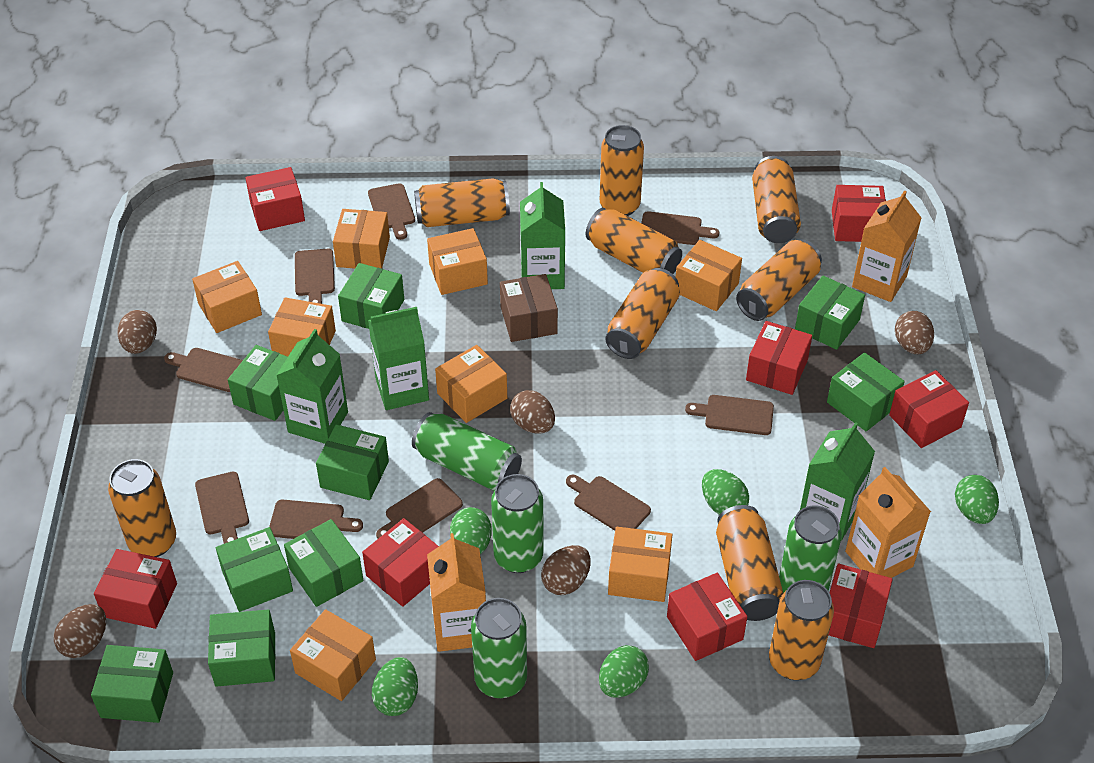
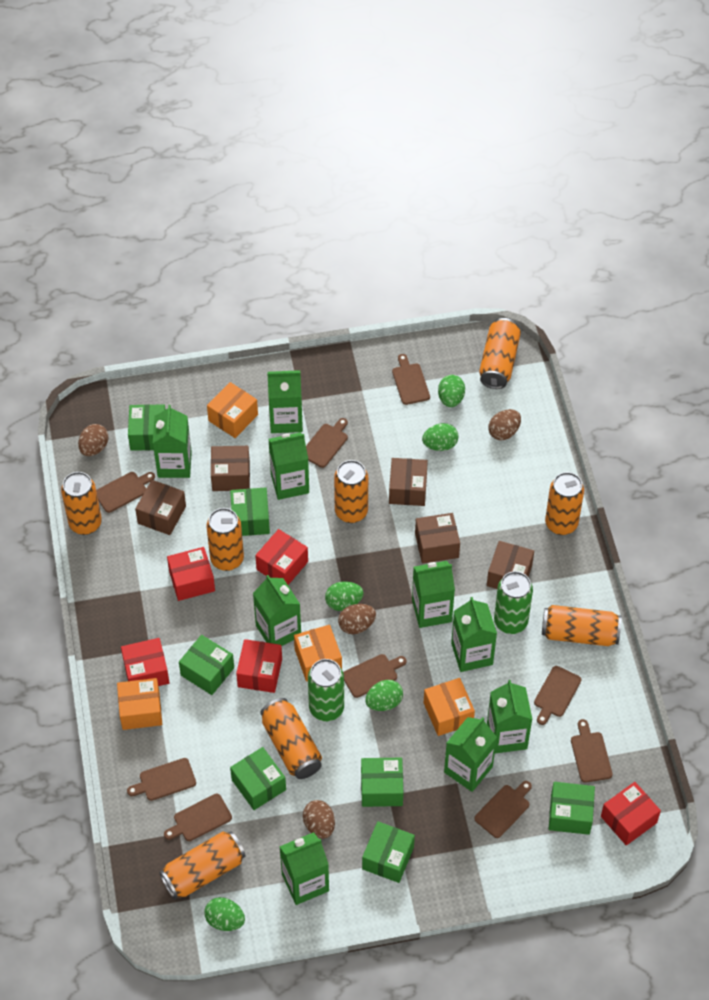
brown box: [500,274,558,342] = 1 -> [135,480,186,535] [211,446,250,491] [389,458,428,506] [415,513,460,564] [487,541,534,589] = 5
brown egg: [53,604,106,658] [118,310,157,354] [510,390,555,434] [541,545,591,595] [895,311,934,354] = 5 -> [78,424,108,456] [303,800,335,839] [338,604,376,634] [488,409,521,440] = 4
green box: [91,645,173,723] [208,609,275,687] [216,527,293,612] [228,345,288,421] [284,519,364,607] [316,425,389,500] [338,263,404,329] [795,276,865,350] [827,352,905,432] = 9 -> [128,404,165,451] [179,635,234,695] [230,488,270,536] [230,747,286,810] [361,758,403,807] [362,821,415,883] [549,782,595,835] = 7
green can: [412,412,522,491] [471,598,527,698] [491,474,543,573] [779,506,842,593] = 4 -> [308,659,344,721] [494,571,533,634] = 2
green carton: [276,329,348,444] [368,307,429,410] [520,182,565,289] [800,422,875,541] = 4 -> [153,405,192,478] [253,575,301,646] [267,370,303,433] [269,432,309,500] [279,832,329,905] [412,561,455,628] [444,717,497,792] [451,597,497,672] [487,680,532,753] = 9
orange box: [192,261,262,333] [268,297,336,357] [290,609,376,701] [333,209,390,269] [427,228,488,295] [435,345,507,423] [608,527,672,602] [676,240,742,311] = 8 -> [117,678,162,730] [207,382,258,438] [294,625,342,681] [424,678,475,736] = 4
orange can: [108,459,176,557] [414,178,510,227] [586,208,682,274] [600,125,644,216] [605,268,680,359] [716,505,783,621] [736,239,822,321] [752,156,801,243] [769,580,834,680] = 9 -> [61,472,102,535] [159,831,246,899] [206,508,244,571] [260,698,322,779] [334,460,368,523] [479,318,521,389] [542,605,621,646] [545,472,584,535] = 8
orange carton: [427,533,486,652] [845,467,931,578] [852,190,922,302] = 3 -> none = 0
red box: [94,549,177,629] [245,167,305,231] [362,518,439,607] [667,573,747,661] [746,321,812,395] [829,563,893,648] [832,185,886,242] [889,370,969,448] = 8 -> [121,638,169,686] [167,547,215,601] [236,639,282,693] [255,529,308,585] [601,782,661,846] = 5

